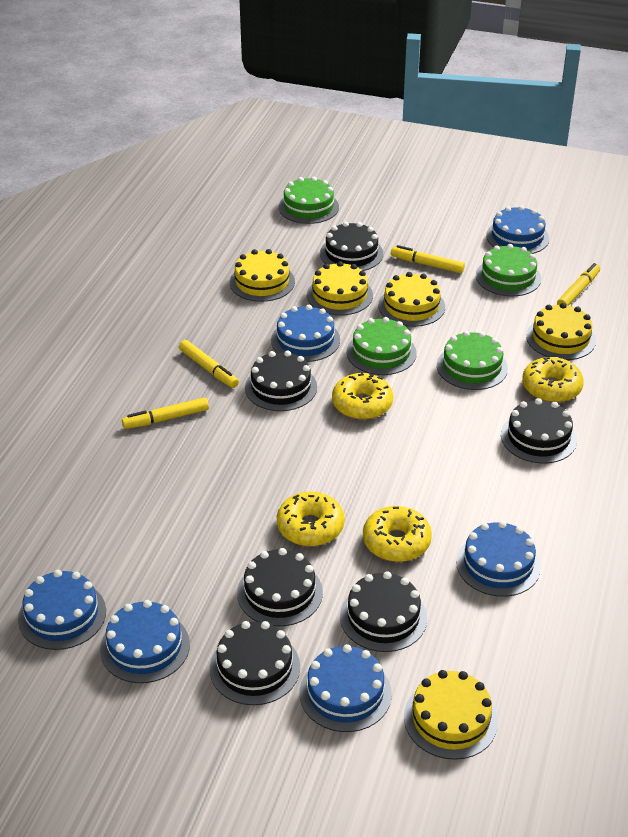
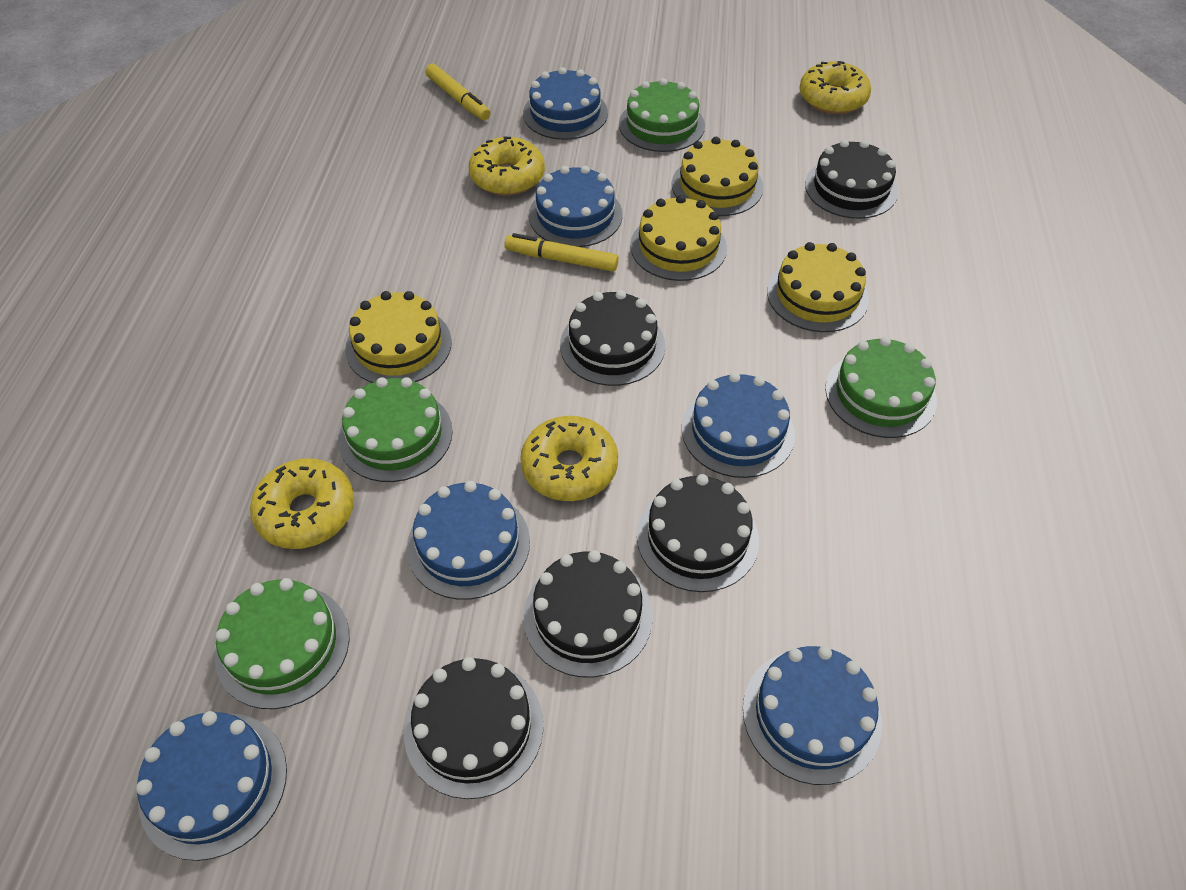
black cake: [210,621,300,705] [237,548,323,626] [245,351,317,411] [320,221,383,271] [340,571,427,652] [501,398,577,464] = 6 -> [404,657,543,799] [523,550,652,677] [560,290,665,386] [637,474,759,592] [805,139,898,219] = 5
yellow cake: [230,249,295,302] [307,261,373,315] [378,272,445,327] [404,670,498,760] [526,303,596,360] = 5 -> [345,291,452,383] [630,195,727,281] [672,137,763,216] [767,242,869,332] = 4
yellow marker: [122,397,209,429] [179,340,239,388] [391,245,465,273] [557,263,600,306] = 4 -> [425,64,491,121] [504,233,619,272] = 2

